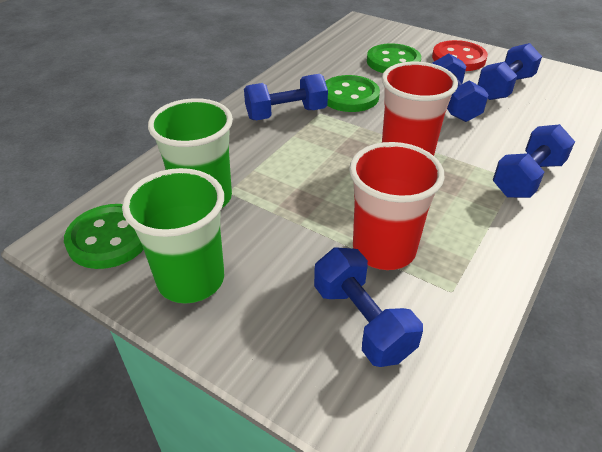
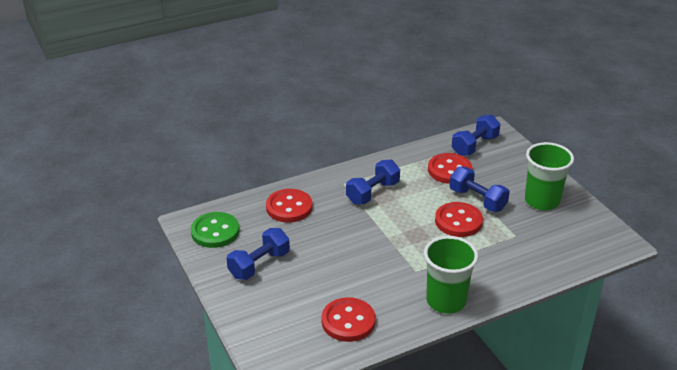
blue dumbbell: [244,74,328,120] [314,247,423,367] [432,53,489,122] [478,43,542,100] [493,124,575,198] = 5 -> [226,228,290,280] [346,160,400,204] [450,166,510,212] [452,115,500,156] = 4
green button: [64,204,144,269] [325,75,380,112] [367,43,421,73] = 3 -> [191,212,239,248] = 1
red button: [432,40,488,71] = 1 -> [266,189,312,222] [322,297,375,342] [428,153,472,184] [435,202,483,237] = 4
red cup: [349,142,445,270] [382,62,458,156] = 2 -> none = 0

